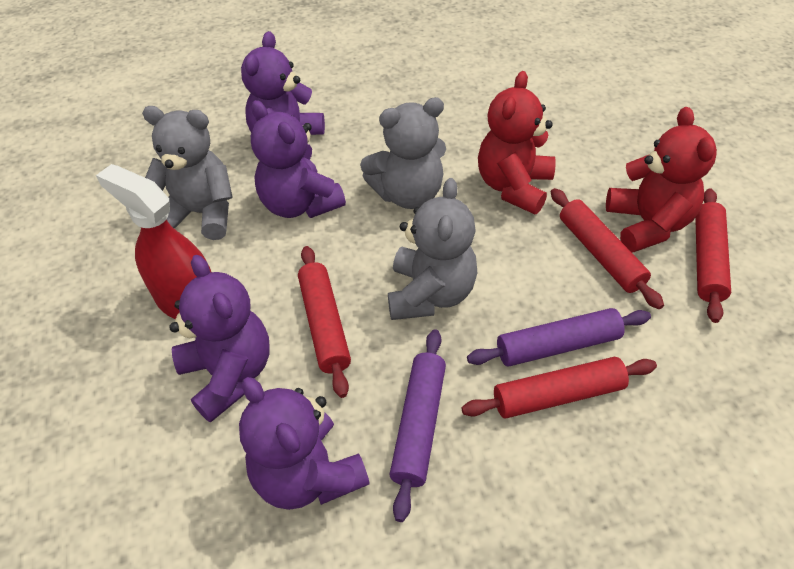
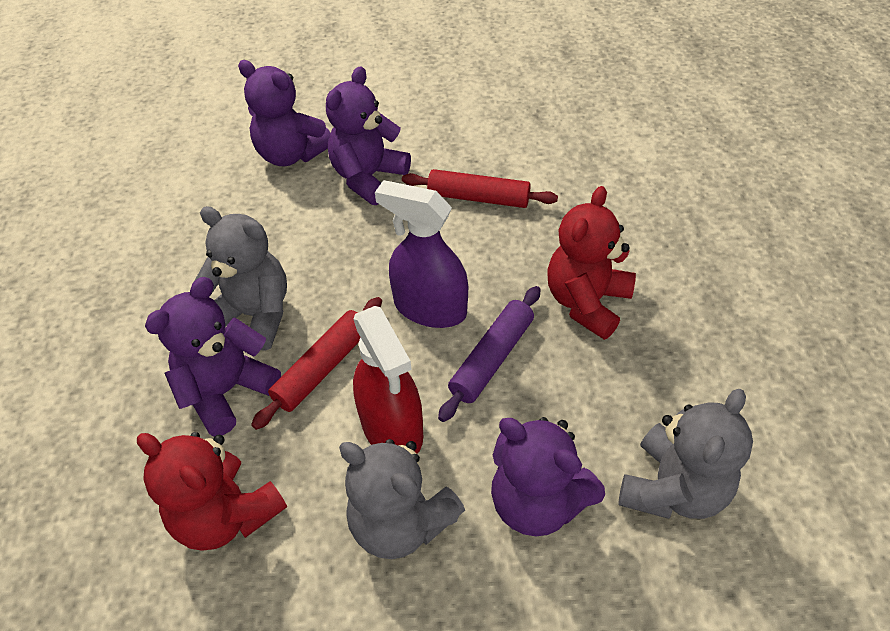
purple rolling pin: [389,329,446,522] [467,308,651,367] = 2 -> [438,286,541,422] = 1
purple spray bottle: none = 0 -> [375,180,468,328] = 1
red rolling pin: [298,246,351,398] [461,357,657,419] [551,188,664,309] [695,188,731,323] = 4 -> [251,297,382,430] [402,169,558,208] = 2

